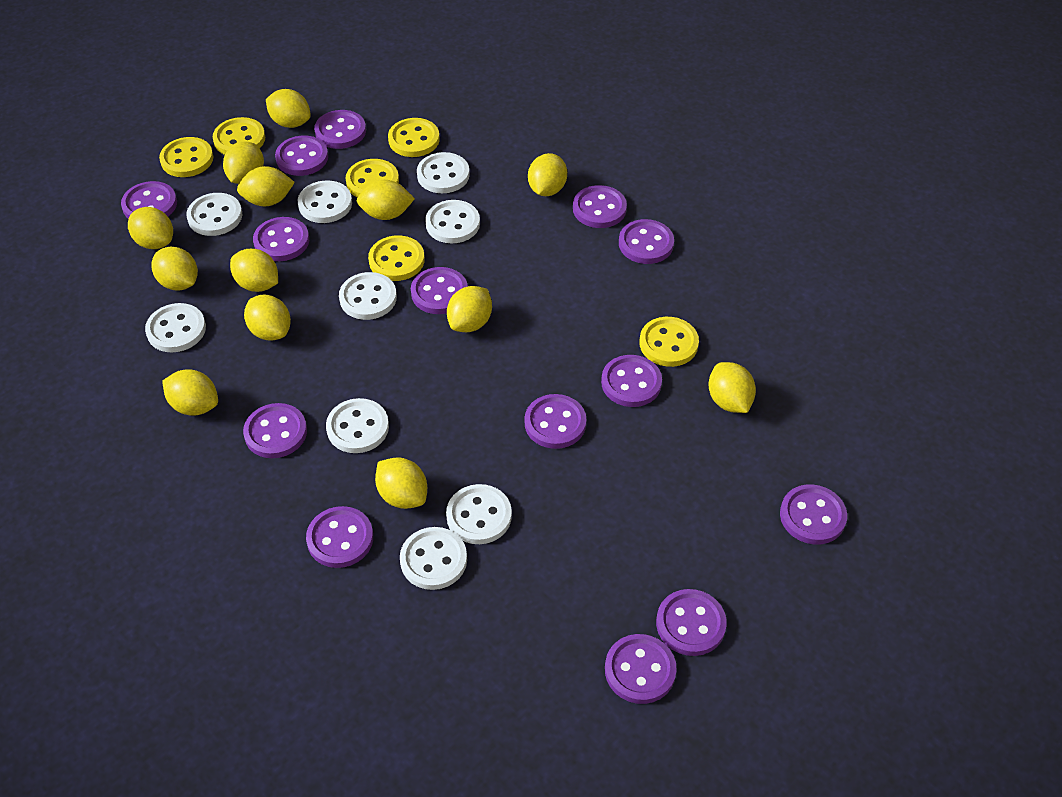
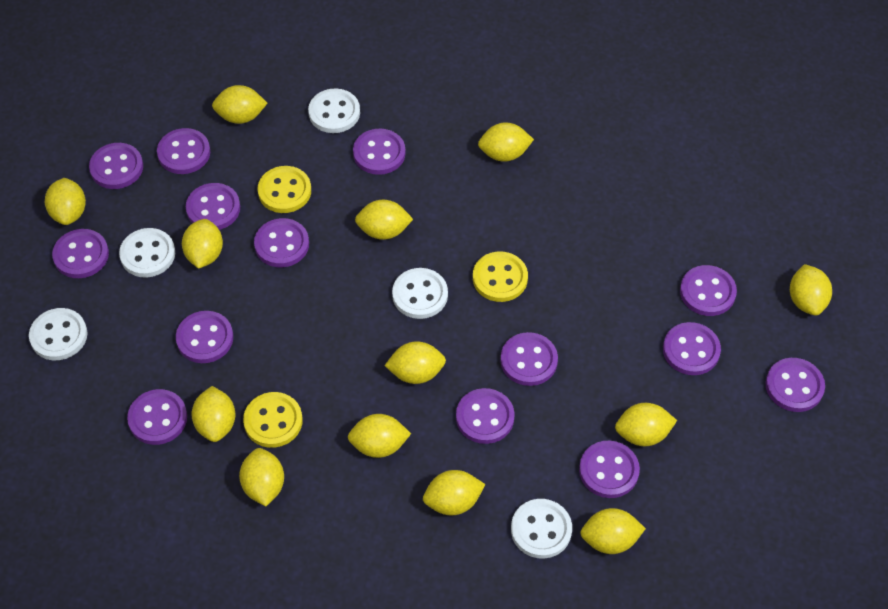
white button: [145,303,206,352] [186,193,243,236] [298,180,352,223] [326,398,389,453] [339,272,397,320] [400,527,467,590] [417,152,470,193] [425,200,480,243] [446,484,512,544] = 9 -> [29,308,88,360] [119,228,175,278] [308,88,360,133] [392,268,448,319] [511,499,572,559] = 5
yellow button: [159,137,214,177] [213,117,265,155] [345,159,399,198] [368,235,425,281] [388,118,440,157] [639,317,699,367] = 6 -> [243,392,303,448] [258,166,311,213] [473,251,528,302] = 3

